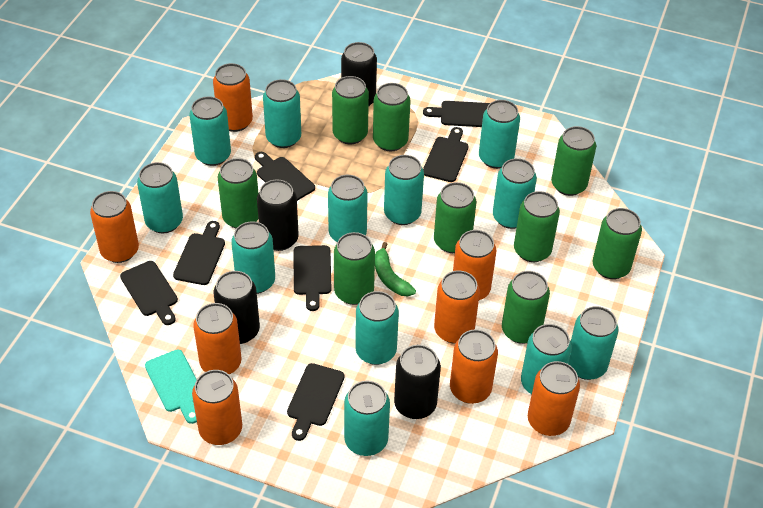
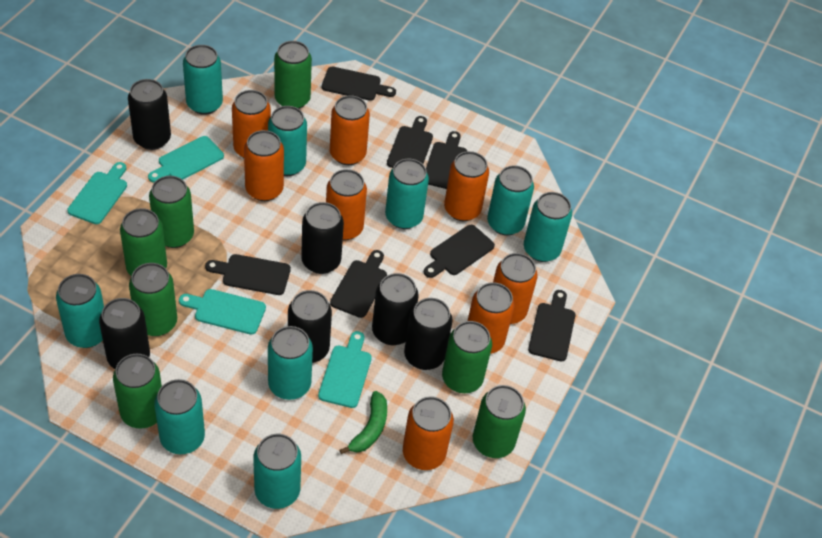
black can: [214,271,260,344] [257,179,299,251] [341,42,377,106] [394,345,441,419] = 4 -> [99,298,150,369] [128,79,171,150] [288,290,332,363] [301,202,344,274] [372,273,419,345] [404,298,453,370] = 6
green can: [218,158,258,228] [332,76,369,144] [334,232,375,305] [373,83,411,151] [434,182,477,253] [502,271,550,344] [514,191,560,262] [551,126,596,196] [593,208,642,279] = 9 -> [113,354,162,429] [120,208,167,276] [129,263,177,336] [149,176,194,248] [274,41,312,109] [442,321,492,393] [473,385,526,458] = 7
turquoise can: [137,162,183,233] [189,96,231,166] [231,221,275,294] [263,79,301,148] [328,175,368,242] [344,381,390,456] [355,291,399,365] [384,155,424,225] [479,100,520,169] [493,158,537,229] [521,324,572,394] [568,306,619,380] = 12 -> [56,274,104,348] [154,379,205,454] [183,45,223,115] [253,434,301,509] [268,106,307,176] [268,326,313,400] [385,159,429,229] [487,165,534,235] [524,192,572,262] = 9
turquoise cutting board: [145,349,197,424] = 1 -> [67,162,127,224] [148,136,224,183] [179,289,266,335] [318,331,372,408] = 4

